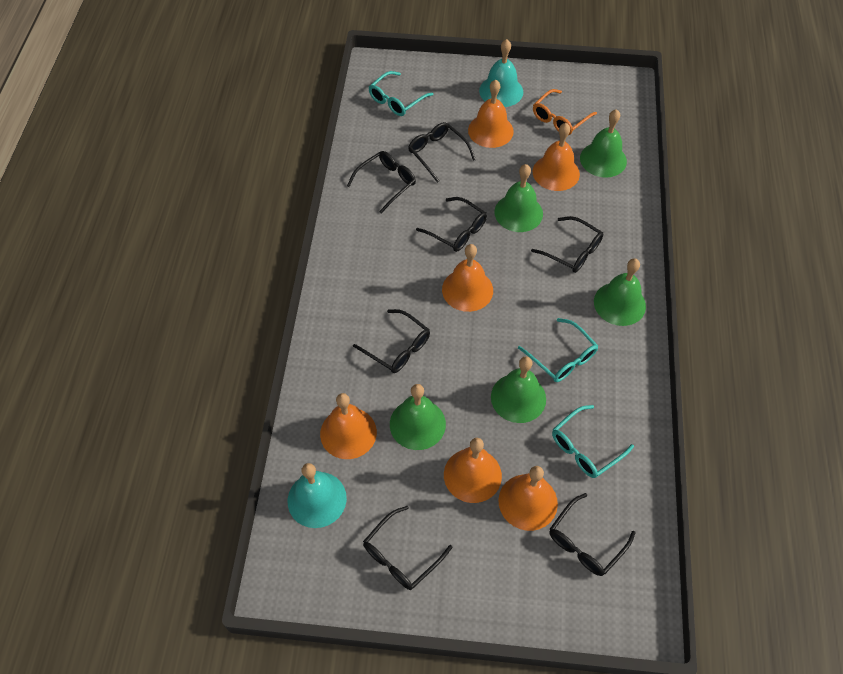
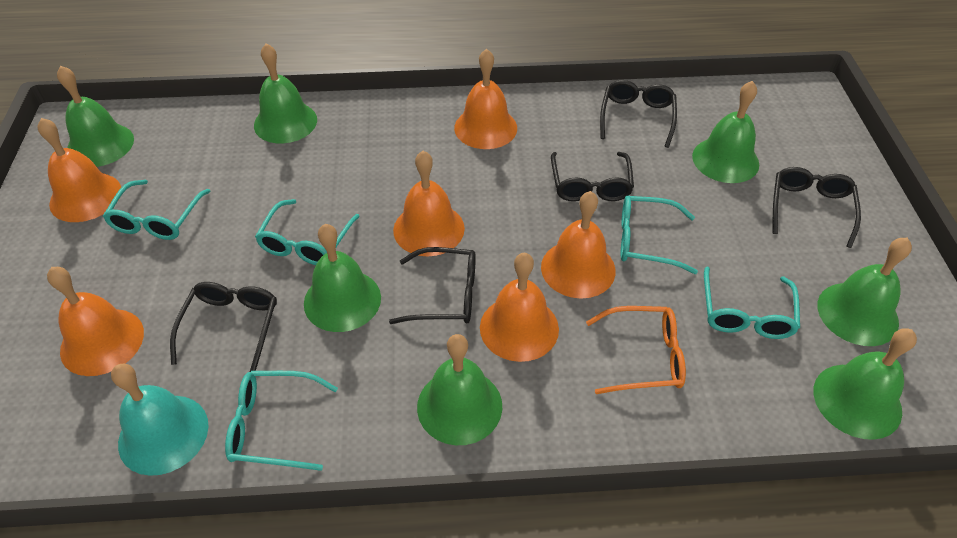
black glasses: [347,151,416,213] [353,309,430,373] [363,506,452,590] [408,122,476,183] [416,197,487,252] [531,216,603,273] [549,493,635,576] = 7 -> [170,282,277,372] [389,247,476,324] [551,152,634,201] [600,80,677,148] [773,167,861,248] = 5
green bell: [390,384,446,450] [491,356,546,423] [494,164,543,232] [580,109,627,178] [594,258,646,326] = 5 -> [57,66,134,167] [254,44,317,144] [304,224,381,332] [417,334,502,445] [692,81,759,183] [813,328,917,440] [817,238,912,346] = 7
turquoise bell: [288,463,347,528] [479,39,523,107] = 2 -> [111,363,209,476] = 1
turquoise glasses: [369,71,433,116] [518,318,598,382] [552,405,634,478] = 3 -> [103,180,210,240] [225,371,338,471] [255,199,360,265] [621,196,698,274] [704,266,800,339] = 5

